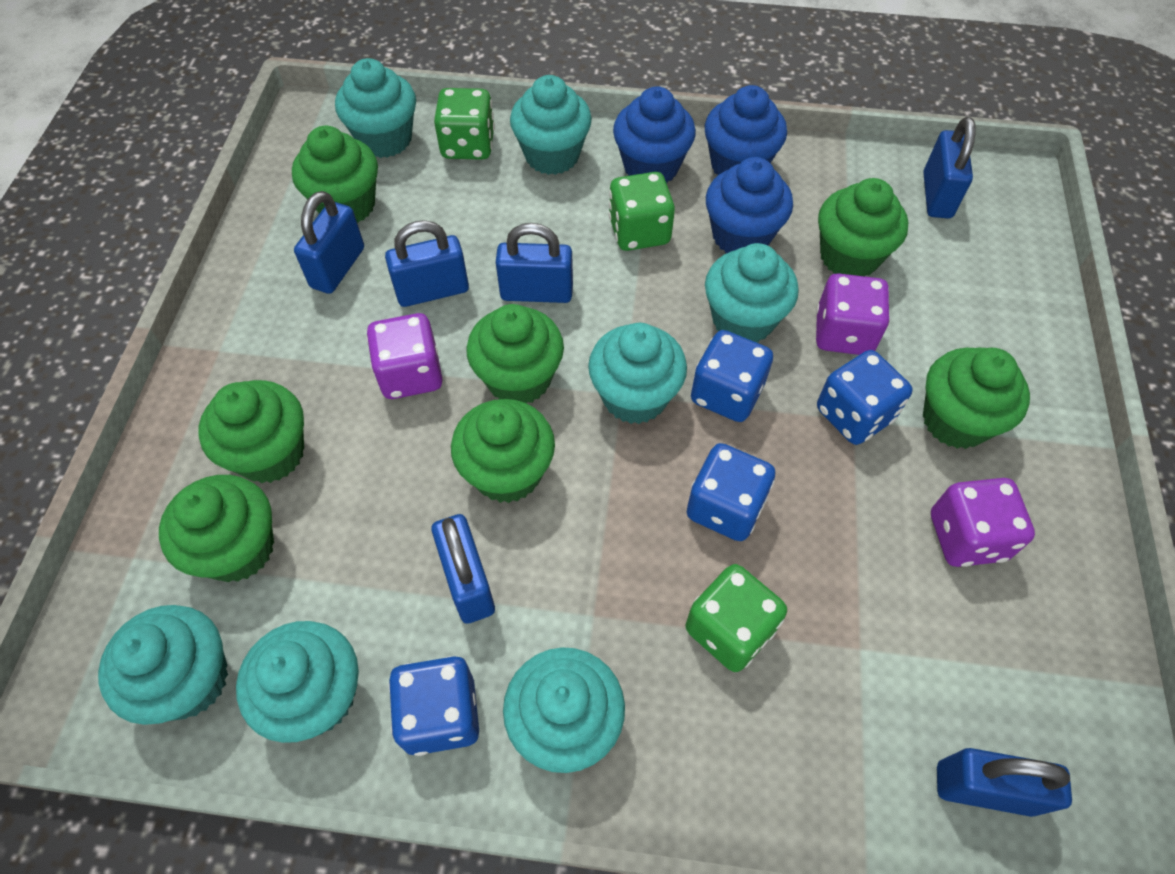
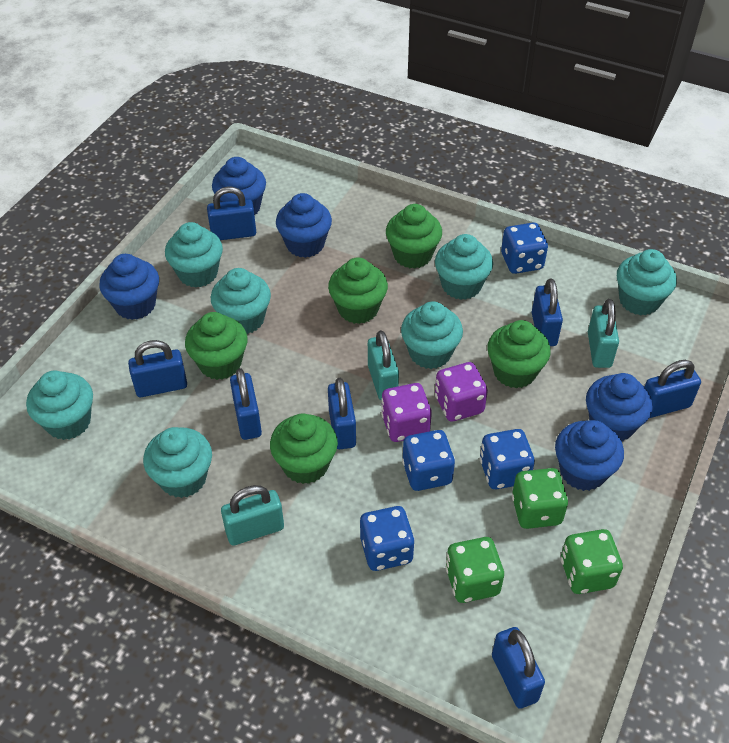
blue cupcake: [613,86,696,184] [705,85,787,175] [706,157,793,253] = 3 -> [99,254,159,320] [212,157,266,216] [276,193,332,258] [555,420,624,491] [586,373,653,442] = 5
blue padlock: [294,191,364,294] [385,220,469,307] [432,514,495,624] [496,223,573,303] [923,117,976,218] [937,748,1072,817] = 6 -> [128,340,187,397] [207,186,256,240] [230,368,262,440] [328,378,356,449] [492,627,545,709] [532,278,563,346] [645,360,701,418] = 7
green cupcake: [159,475,274,582] [198,380,304,483] [292,126,378,224] [451,399,555,503] [466,304,564,403] [818,178,908,277] [923,348,1030,449] = 7 -> [185,312,248,380] [270,413,338,484] [328,257,388,324] [386,204,442,269] [487,320,551,389] = 5
purple dice: [367,313,443,399] [816,273,890,355] [931,478,1035,567] = 3 -> [381,383,432,442] [435,362,488,421] = 2
turquoise padlock: none = 0 -> [221,485,284,546] [368,330,399,401] [588,299,619,368] = 3

